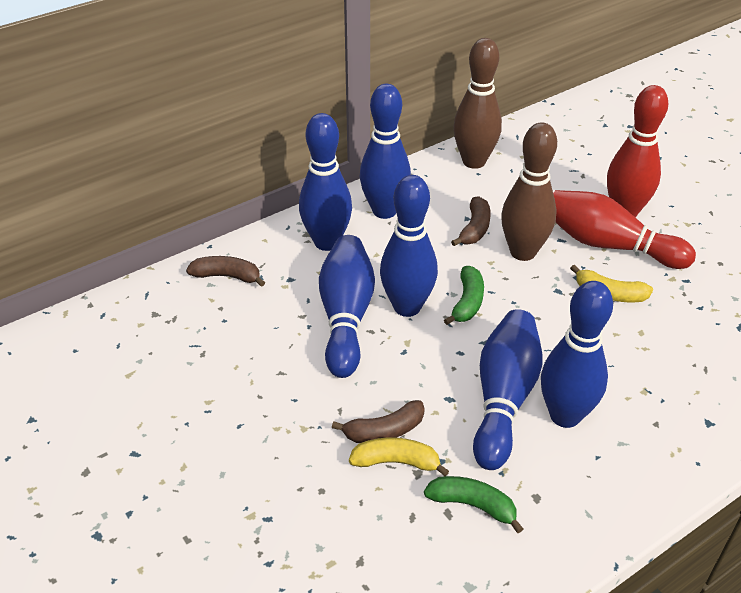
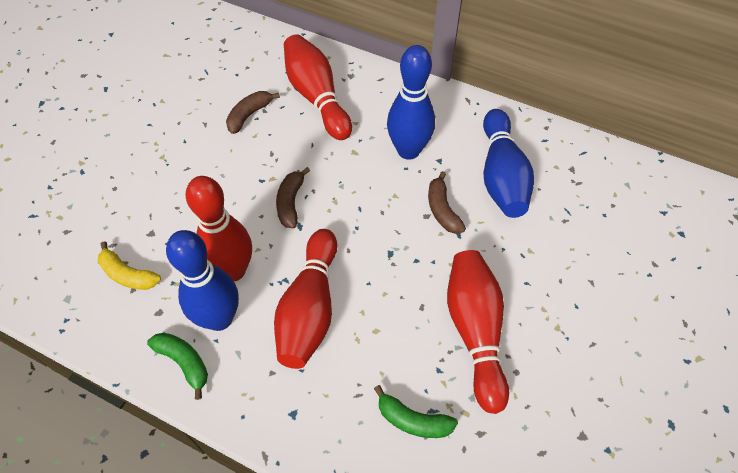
blue bowling pin: [299,113,352,251] [319,235,375,378] [360,84,411,219] [380,175,438,317] [473,309,542,470] [541,281,613,428] = 6 -> [166,230,239,331] [387,45,435,160] [483,109,534,218] = 3
brown bowling pin: [453,38,502,169] [501,122,557,261] = 2 -> none = 0
red bowling pin: [553,190,696,269] [607,85,668,217] = 2 -> [186,176,252,281] [274,229,338,369] [284,34,352,140] [447,250,509,414] = 4
yellow banana: [349,438,449,476] [570,265,653,302] = 2 -> [98,241,161,290] = 1

